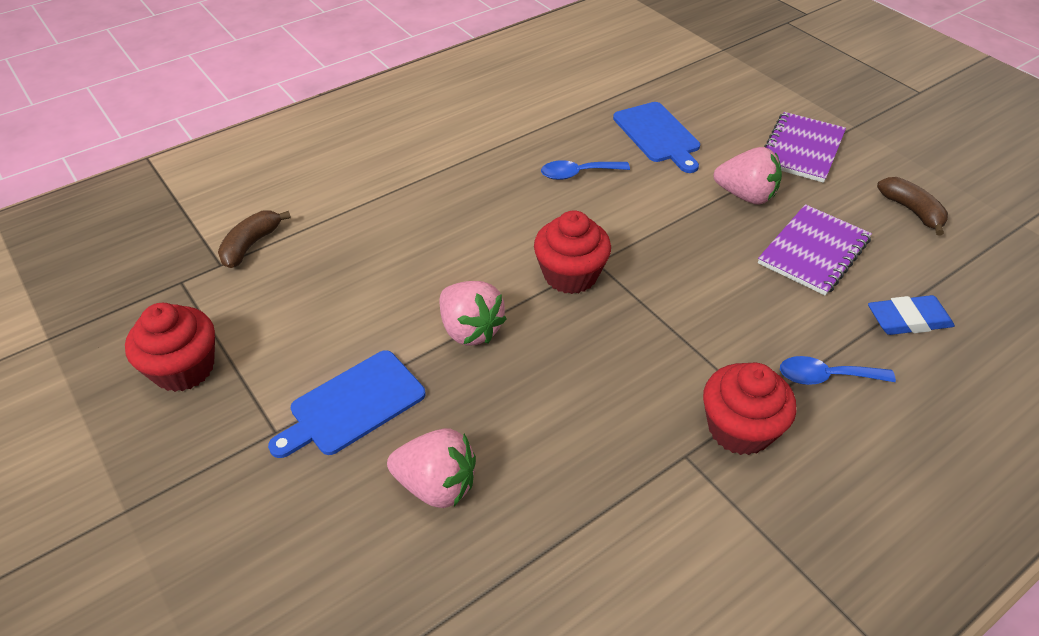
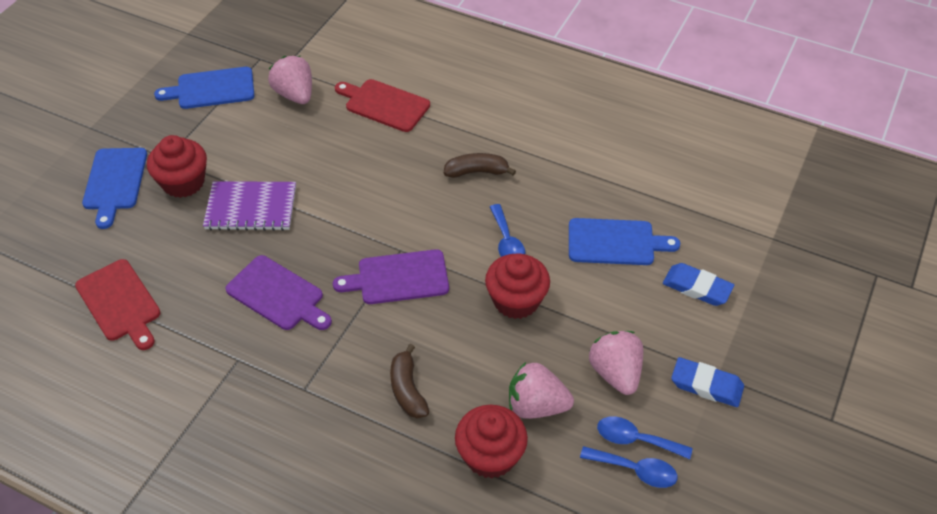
blue cutting board: [268,350,426,458] [613,102,700,173] = 2 -> [82,148,147,229] [154,67,254,109] [569,218,680,265] = 3
blue eraser: [868,295,955,335] = 1 -> [663,263,734,306] [671,357,744,407] = 2
blue spoon: [541,160,630,180] [780,356,896,385] = 2 -> [490,204,525,257] [580,446,678,488] [597,416,693,459] = 3
purple cutting board: none = 0 -> [225,255,332,330] [333,249,449,304] = 2
purple notebook: [758,204,872,296] [764,112,846,183] = 2 -> [203,181,296,231] = 1
red cutting board: none = 0 -> [75,259,161,350] [335,79,430,132] = 2

